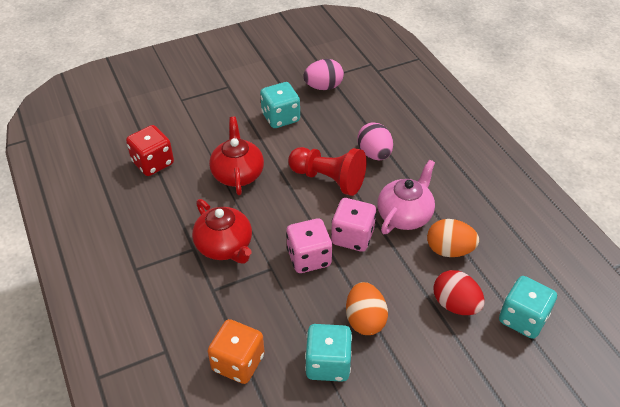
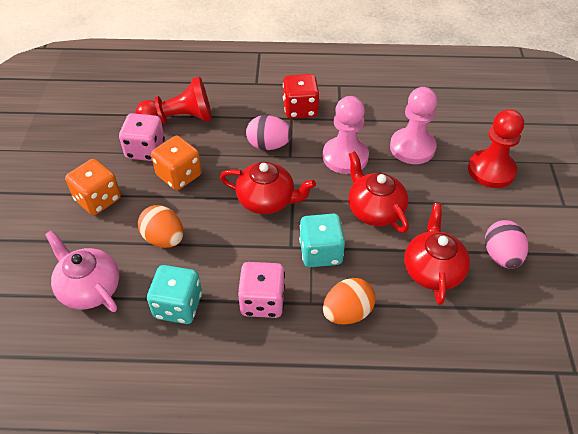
orange dice: [208,319,265,384] = 1 -> [65,159,121,215] [151,136,202,190] = 2
pink pawn: none = 0 -> [323,96,369,174] [390,87,437,164] = 2
red egg: [433,270,485,315] = 1 -> none = 0
red pawn: [288,147,366,196] = 1 -> [135,77,212,124] [468,109,524,188] = 2
red teapot: [192,199,252,264] [209,117,264,195] = 2 -> [220,162,316,214] [348,151,409,233] [404,203,470,305] = 3
turquoise dice: [260,82,300,128] [305,324,352,382] [499,276,557,339] = 3 -> [147,265,202,324] [299,213,345,267] = 2

